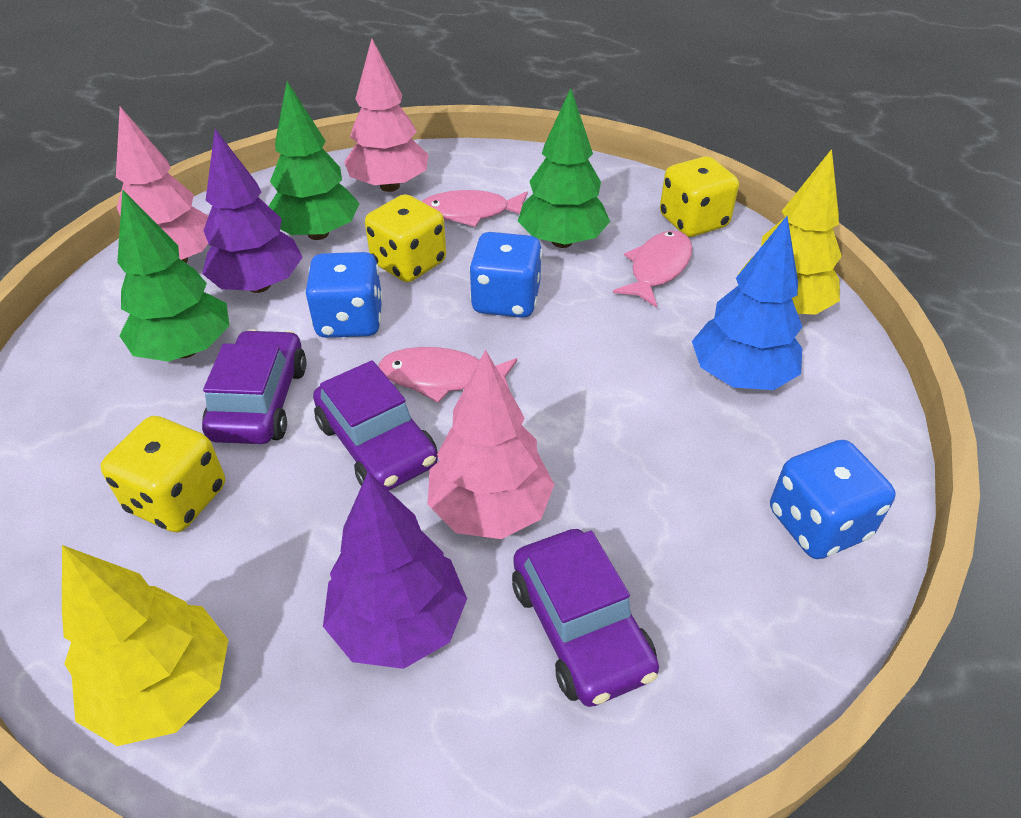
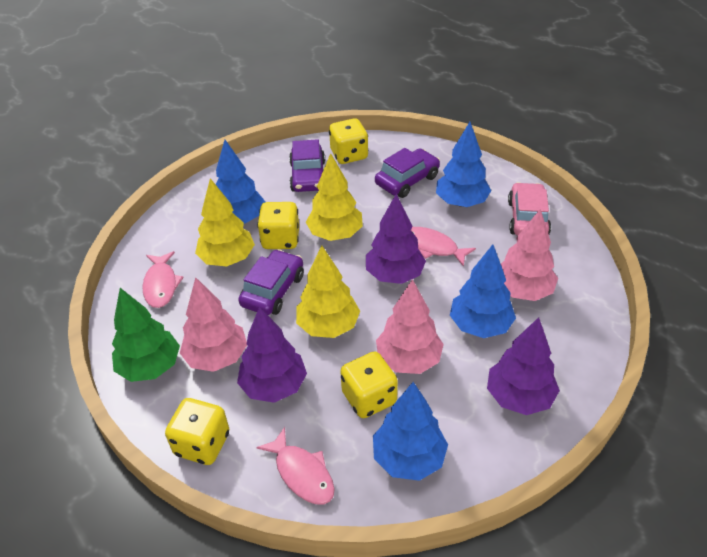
blue dice: [306,252,383,338] [469,232,542,318] [770,440,896,559] = 3 -> none = 0
blue tree: [692,216,803,390] = 1 -> [216,140,265,224] [373,382,448,481] [436,122,491,207] [450,245,516,338] = 4
green tree: [117,189,230,362] [269,81,360,240] [518,88,610,248] = 3 -> [112,288,180,382] = 1
pink car: none = 0 -> [508,182,551,236] = 1
purple tree: [202,129,303,293] [323,472,467,669] = 2 -> [237,306,307,403] [366,194,426,284] [487,317,560,415] = 3
yellow dice: [100,416,225,532] [365,194,446,282] [660,156,739,237] = 3 -> [165,398,229,465] [257,202,299,249] [329,118,368,164] [340,351,398,418] = 4
yellow tree: [62,545,228,746] [738,149,842,315] = 2 -> [195,178,255,267] [296,246,360,338] [306,153,363,241] = 3

